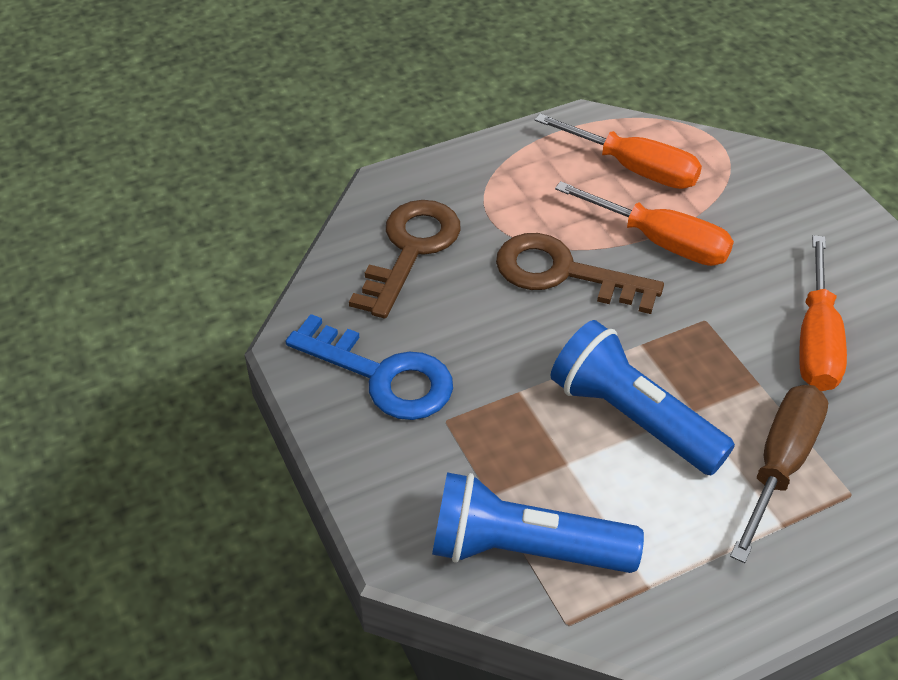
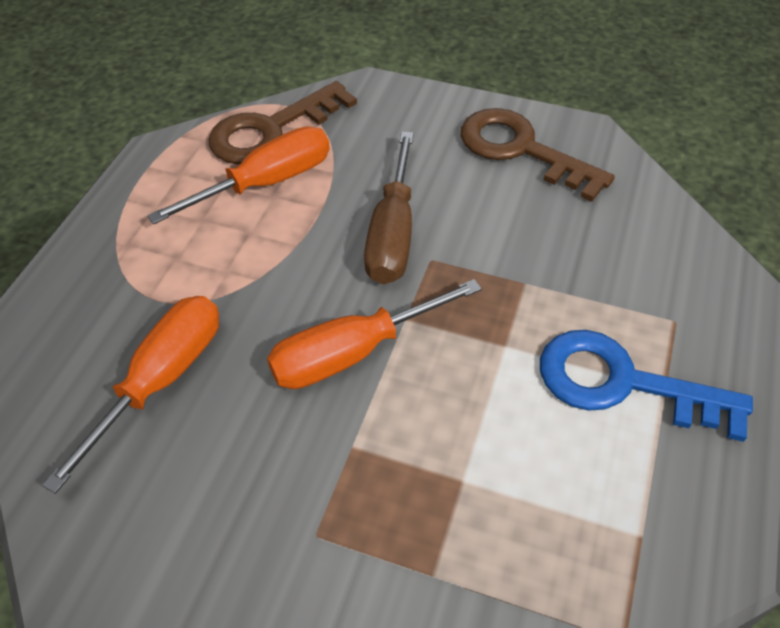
blue flashlight: [432,472,644,573] [551,320,735,475] = 2 -> none = 0

